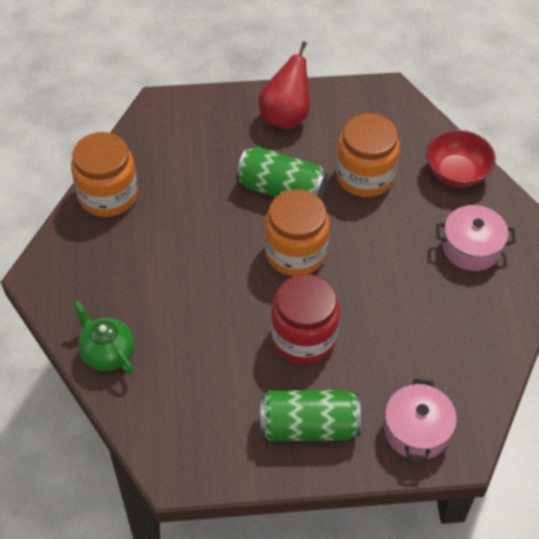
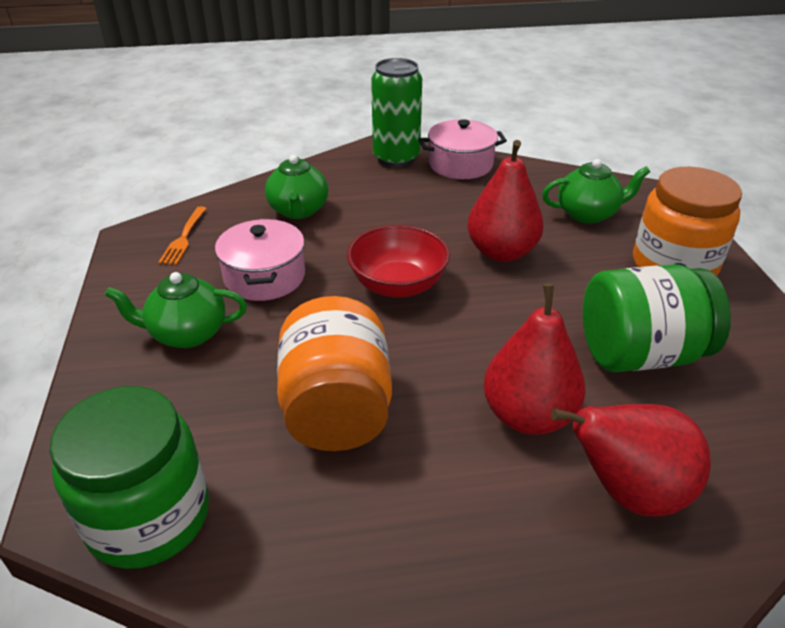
green can: [236,147,328,199] [260,390,361,441] = 2 -> [371,58,422,167] = 1
green jar: none = 0 -> [50,386,209,569] [583,264,731,372] = 2
green teapot: [73,300,135,374] = 1 -> [105,272,247,348] [265,155,328,219] [542,159,650,224] = 3
orange fork: none = 0 -> [158,206,207,265] = 1
orange jar: [71,132,138,217] [264,189,330,276] [336,113,400,197] = 3 -> [277,296,392,451] [633,167,742,276] = 2
red jar: [271,274,340,364] = 1 -> none = 0
red pear: [258,41,310,129] = 1 -> [467,140,544,262] [483,284,585,435] [551,404,711,516] = 3

